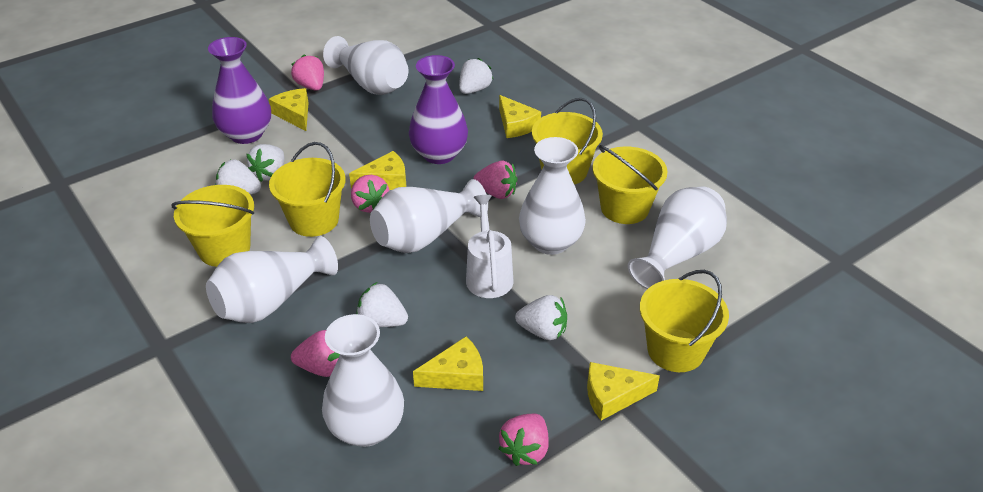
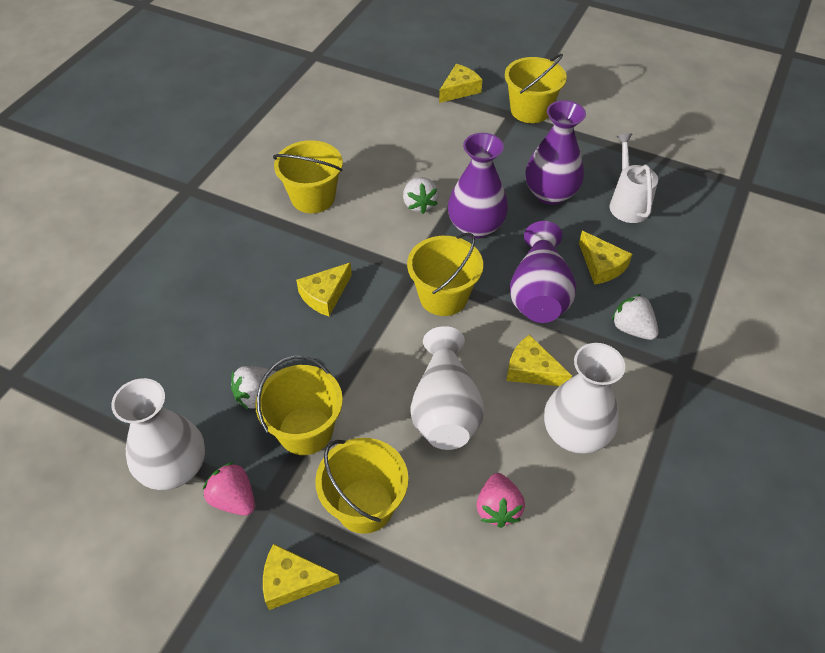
pink strawberry: [291,54,324,91] [291,330,340,377] [351,175,389,213] [474,161,518,199] [498,414,548,466] = 5 -> [203,462,255,516] [477,473,525,528] = 2
purple vase: [208,37,271,144] [409,55,468,164] = 2 -> [448,133,508,238] [510,221,576,323] [525,100,586,205] = 3
white strawberry: [216,160,261,195] [246,144,284,182] [356,282,408,327] [459,58,493,94] [515,295,567,340] = 5 -> [231,366,277,410] [403,177,439,214] [612,294,659,340] = 3
white vase: [206,236,338,323] [322,314,404,447] [323,36,408,95] [370,179,488,253] [519,137,586,255] [628,187,727,289] = 6 -> [111,378,205,490] [411,326,484,450] [544,343,625,454] = 3

